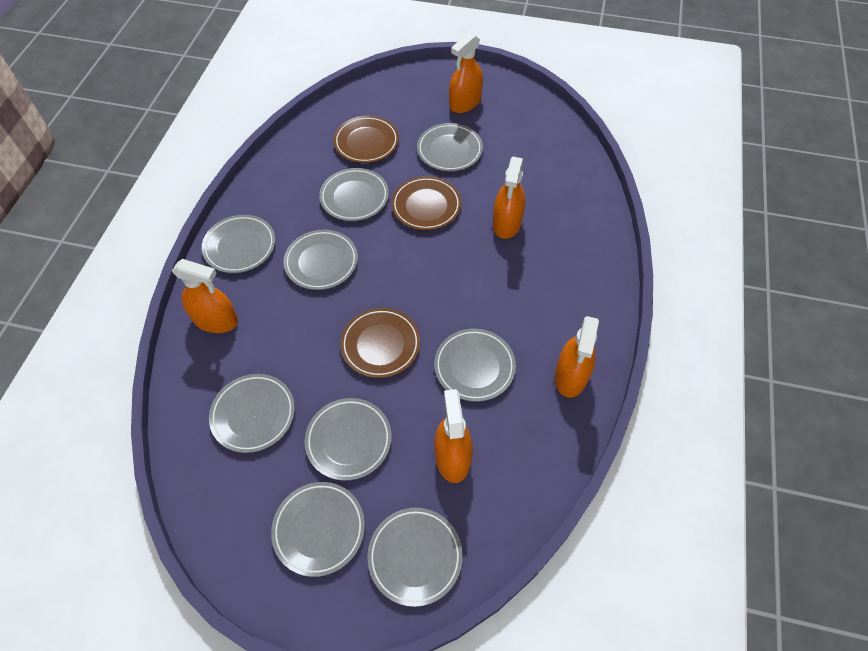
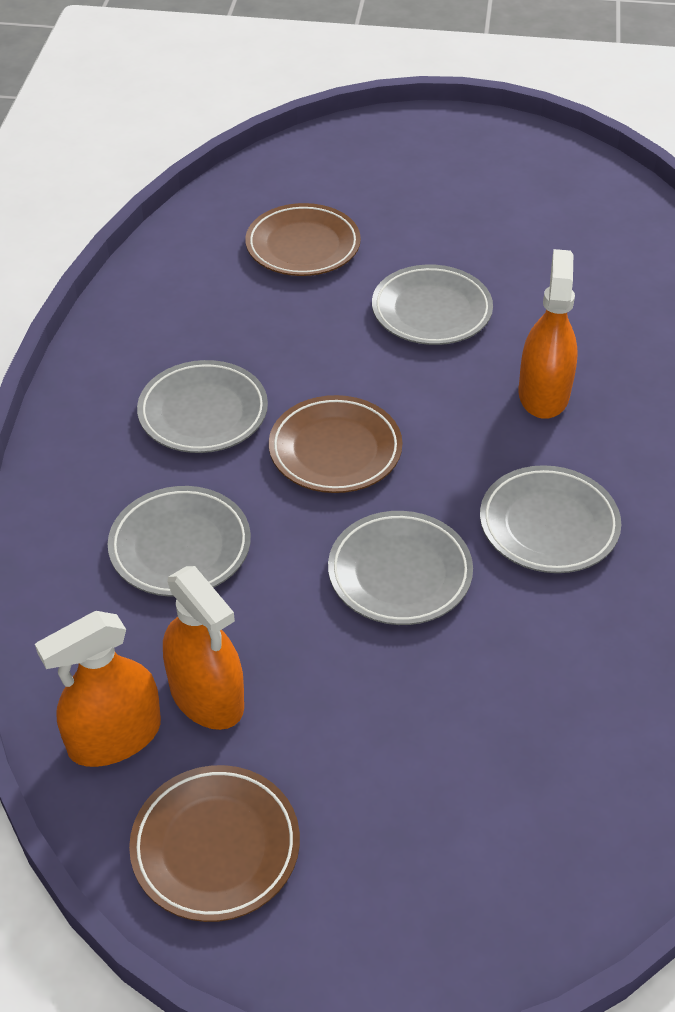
grey plate: [202,215,275,273] [209,374,295,453] [271,482,365,577] [283,230,358,290] [305,398,392,481] [319,168,389,221] [367,508,463,607] [417,123,483,171] [434,329,516,402] = 9 -> [108,486,251,597] [137,360,268,453] [328,511,473,625] [372,265,493,345] [480,465,621,573] = 5
orange spray bottle: [172,259,238,333] [434,389,473,483] [449,33,483,113] [493,157,525,239] [555,316,599,398] = 5 -> [35,611,161,767] [163,566,244,730] [518,249,578,419] = 3

